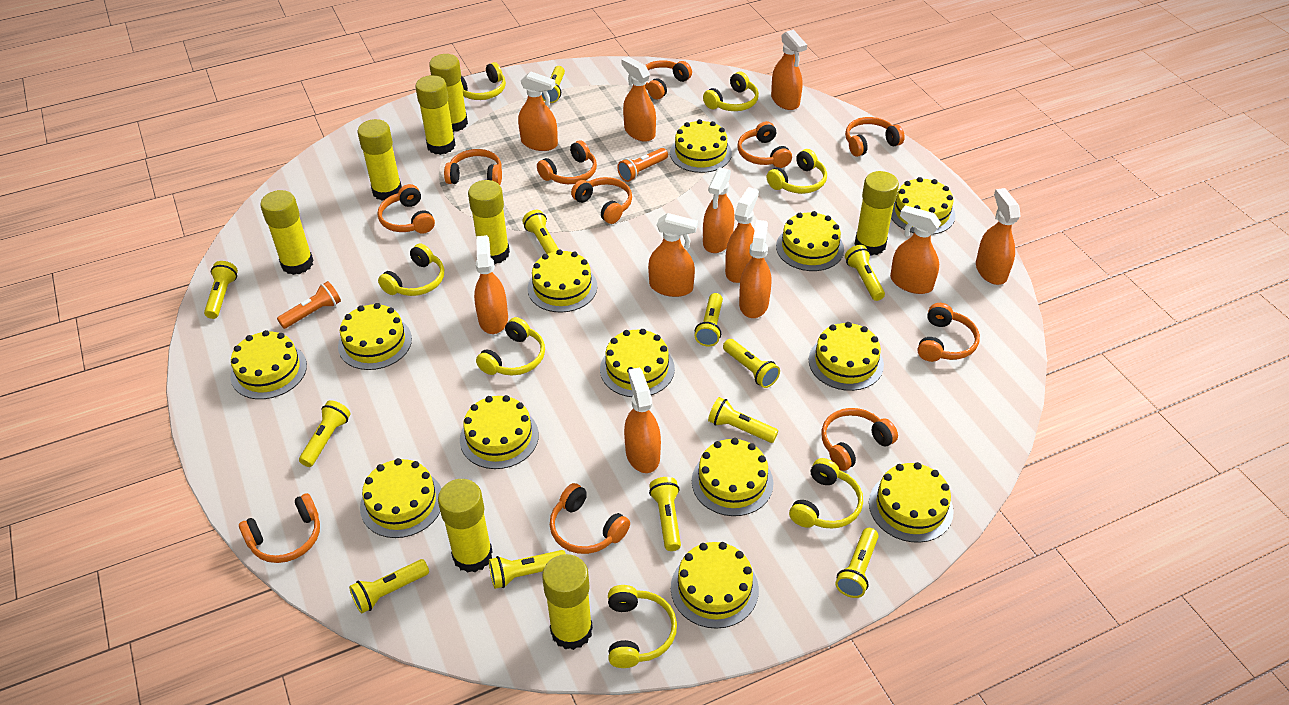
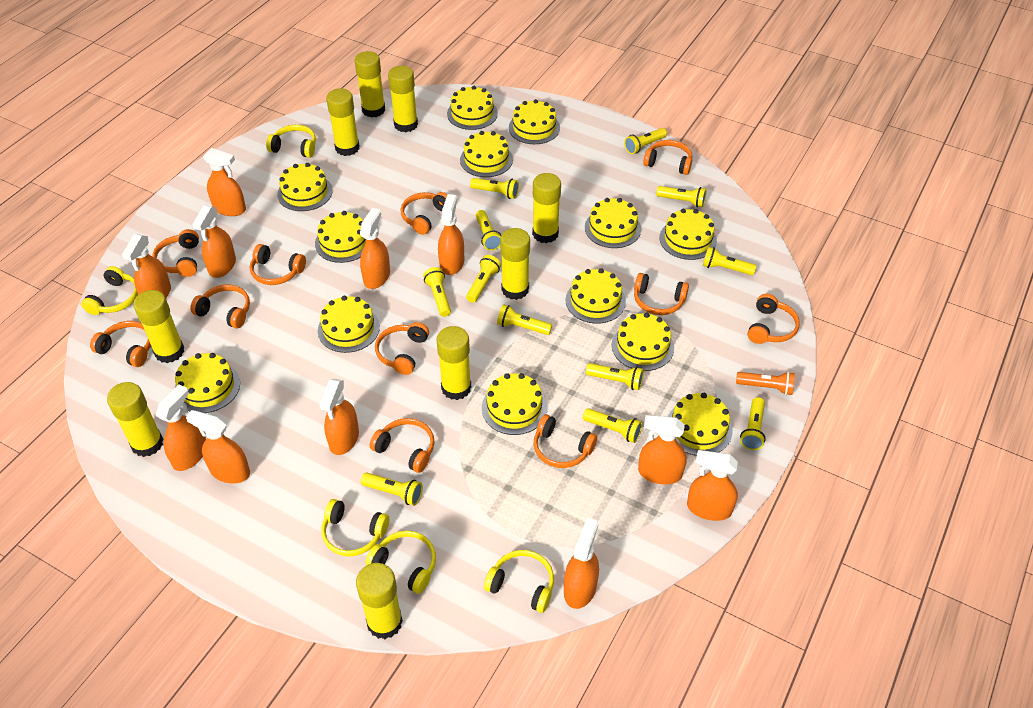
orange flashlight: [277,281,341,329] [617,148,668,182] = 2 -> [736,372,795,395] = 1
yellow glue stick: [260,190,314,275] [357,119,402,201] [415,75,456,155] [429,54,468,132] [438,479,493,573] [468,180,510,264] [542,554,593,650] [854,171,899,256] = 8 -> [107,382,163,457] [133,290,184,363] [326,88,360,156] [355,51,385,118] [356,563,403,639] [388,66,418,132] [437,326,471,400] [500,228,530,300] [532,173,561,243] = 9
yellow headphones: [378,244,444,296] [461,62,506,100] [476,317,545,376] [608,585,677,668] [703,72,759,111] [767,149,827,194] [789,458,863,529] = 7 -> [81,266,138,315] [266,125,316,158] [321,499,389,556] [365,531,436,594] [484,550,554,613] = 5

